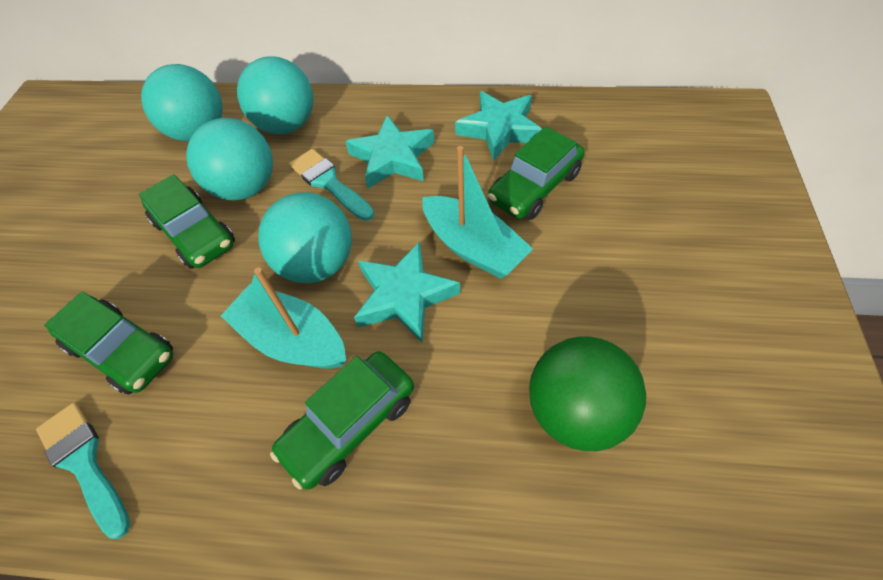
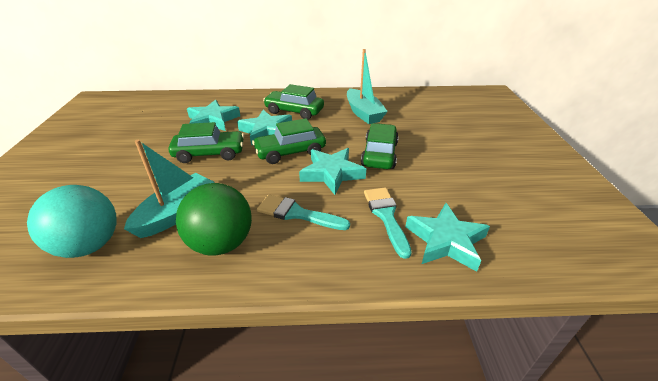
turquoise ball: [141,64,223,141] [186,118,273,201] [237,57,313,134] [258,192,352,283] = 4 -> [27,185,117,258] = 1
turquoise star: [345,115,434,188] [354,242,460,342] [455,91,542,161] = 3 -> [187,100,240,131] [237,110,292,146] [299,148,366,195] [405,203,490,272] = 4

